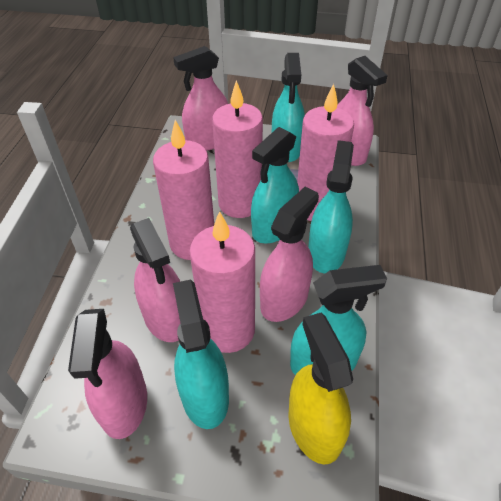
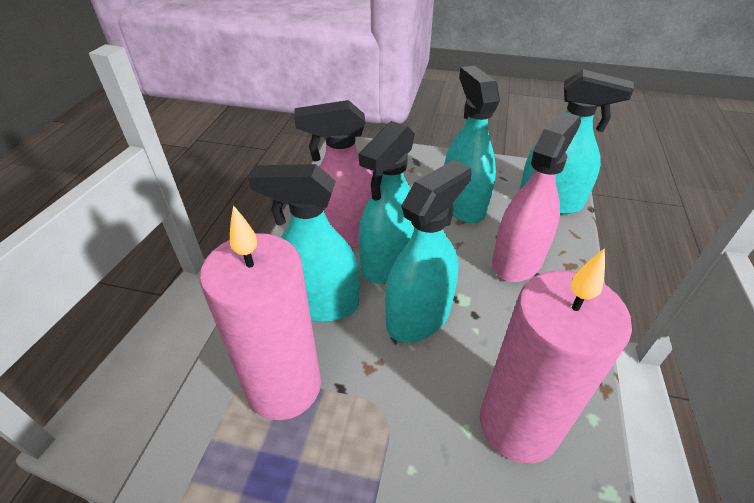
pink candle: [153,120,214,260] [189,211,255,353] [212,80,263,218] [297,84,354,221] = 4 -> [200,205,321,420] [480,248,632,463] = 2
pink spray bottle: [68,309,147,439] [130,218,180,342] [173,46,228,151] [260,187,319,322] [337,56,388,166] = 5 -> [294,100,373,248] [492,111,581,282] = 2
yellow spray bottle: [288,313,353,465] = 1 -> none = 0

